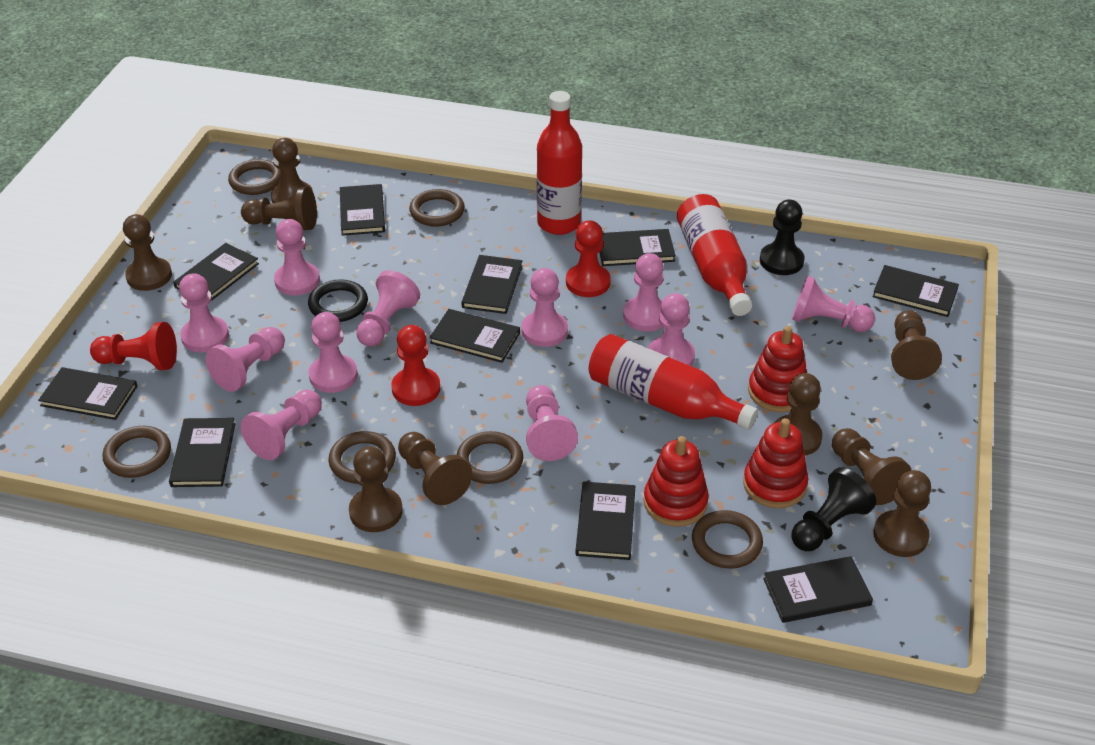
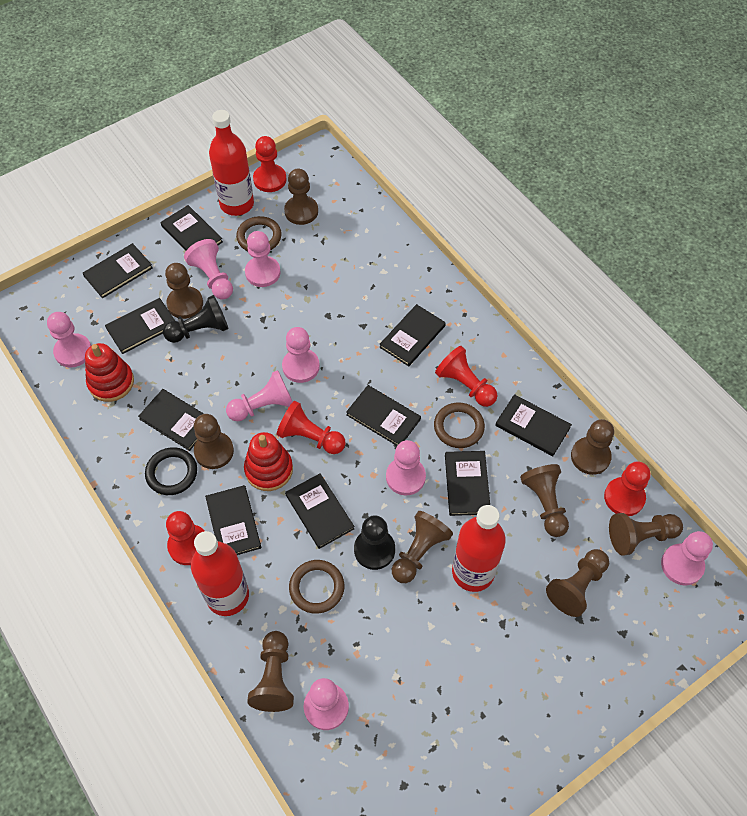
brown ring: [103,426,171,478] [228,159,280,195] [328,431,396,484] [409,189,465,227] [457,431,523,484] [692,510,763,569] = 6 -> [236,216,282,251] [289,560,344,614] [434,402,485,448] = 3
pink pawn: [179,273,229,352] [206,327,285,392] [241,390,322,460] [274,219,320,296] [308,312,358,393] [356,270,420,347] [521,268,568,347] [526,385,578,461] [623,253,664,331] [648,293,695,366] [792,276,875,332] = 11 -> [47,312,91,368] [184,239,233,300] [226,370,293,421] [245,231,281,287] [282,327,320,383] [304,678,349,730] [386,440,426,495] [661,531,713,585] = 8
red pawn: [90,322,177,370] [391,325,440,406] [566,221,611,297] = 3 -> [166,511,204,565] [253,136,287,192] [277,401,345,454] [435,346,498,407] [604,461,651,516] = 5
red stacking toy: [643,436,709,527] [743,418,808,508] [748,326,807,412] = 3 -> [85,343,134,402] [244,432,293,491] = 2

